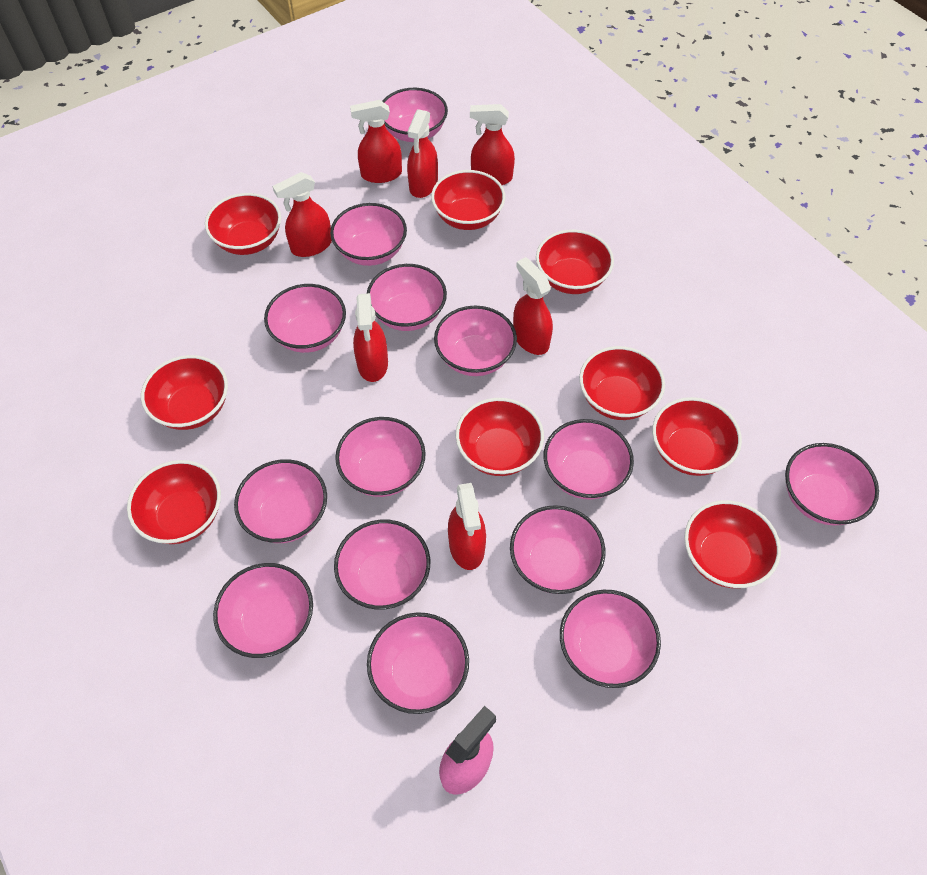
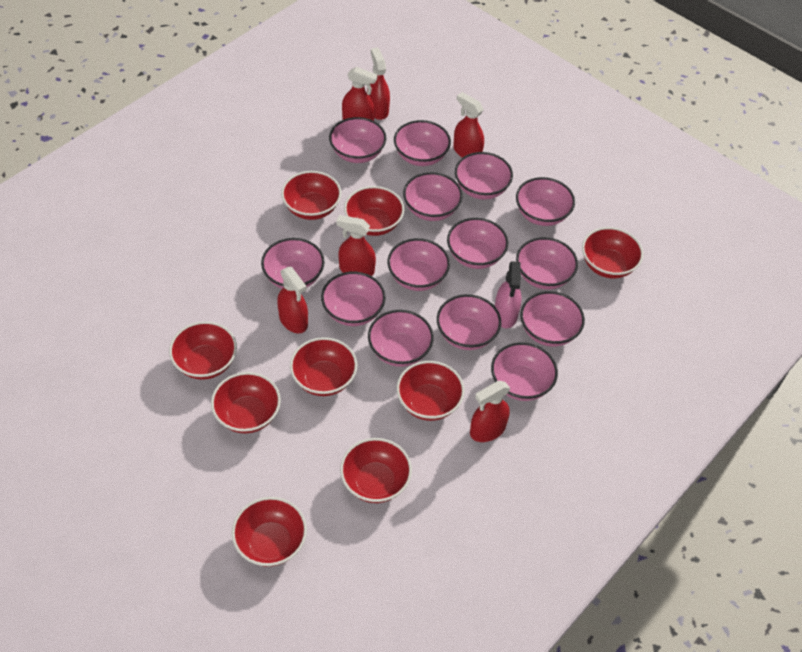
red spray bottle: [272,172,332,257] [350,100,402,183] [353,293,388,382] [407,109,438,198] [448,483,486,570] [470,104,515,185] [513,257,553,355] = 7 -> [277,267,308,333] [336,215,376,276] [342,67,377,121] [367,48,390,120] [453,92,484,158] [470,381,510,442] = 6

